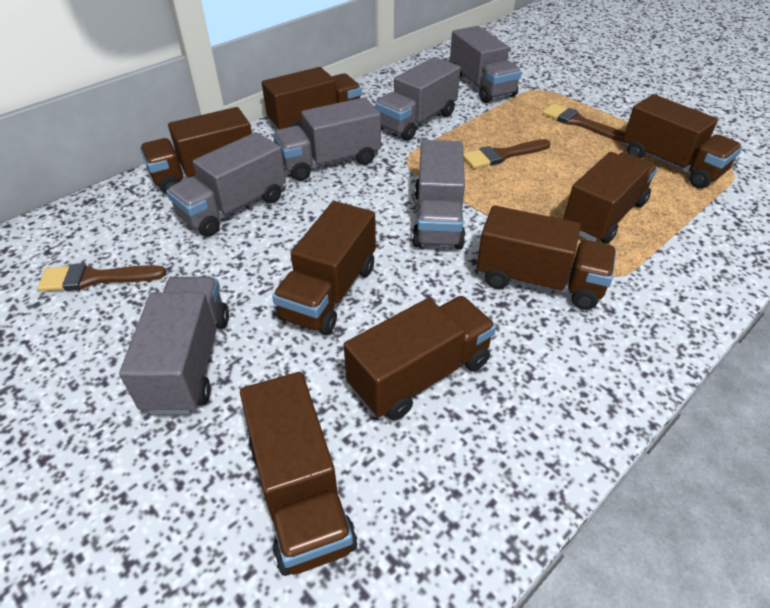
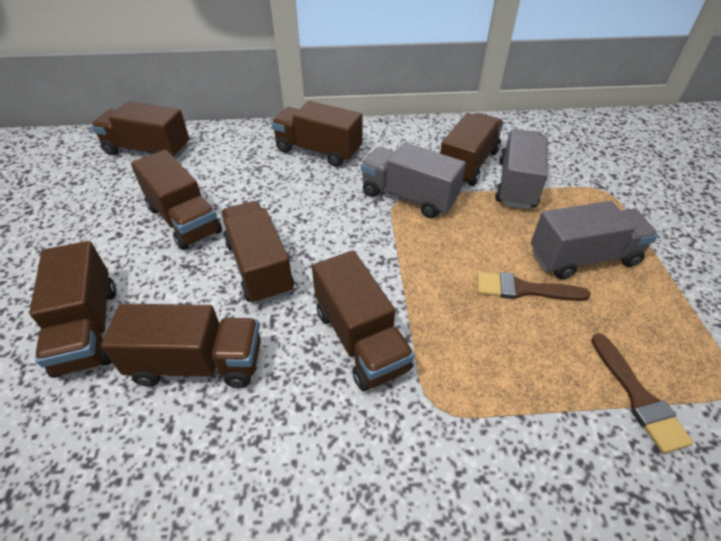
brown brush: [37,263,166,291] [463,139,551,169] [542,103,625,142] = 3 -> [477,272,591,301] [591,333,694,453] = 2
grey truck: [119,277,229,415] [166,132,286,237] [273,97,381,181] [375,57,461,141] [412,140,465,249] [450,26,522,103] = 6 -> [361,143,466,218] [495,129,548,209] [531,201,658,279] = 3

